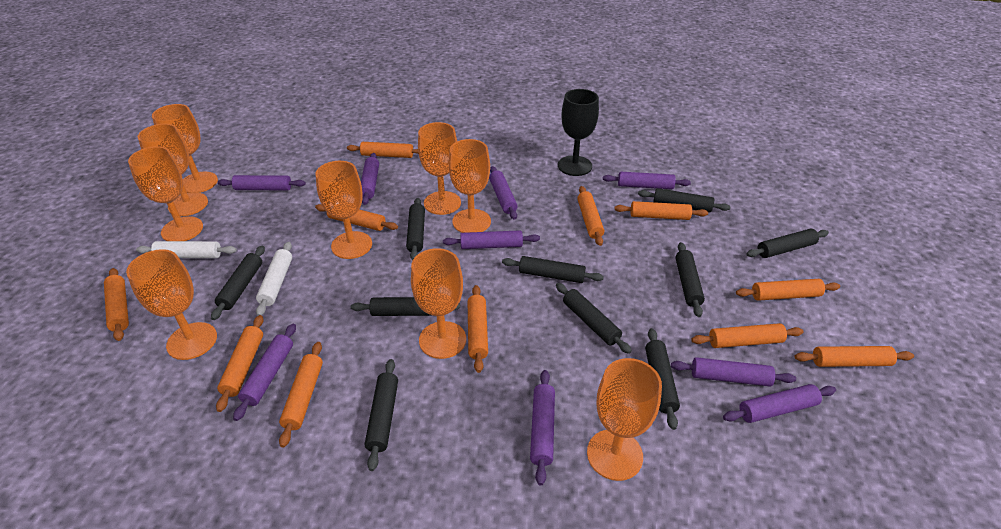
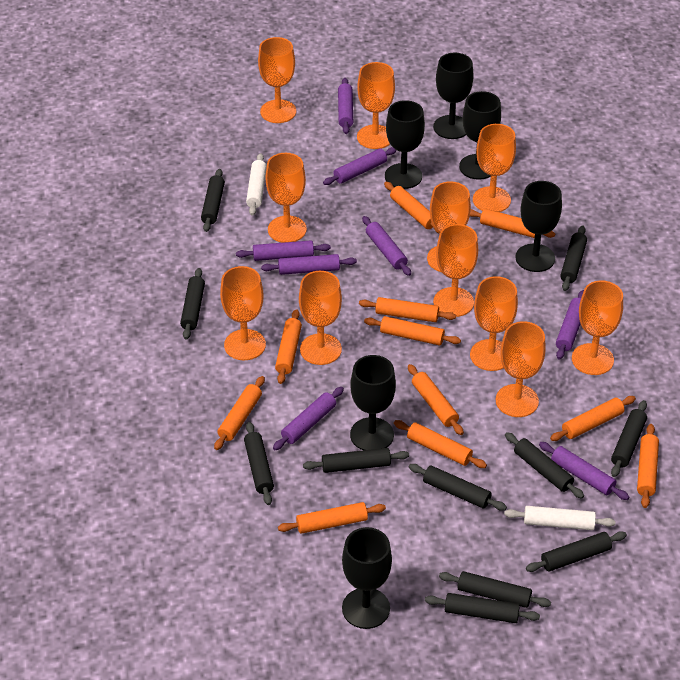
black goblet: [558,89,599,176] = 1 -> [342,527,392,629] [350,355,396,450] [385,100,425,189] [433,53,474,139] [459,91,501,180] [515,181,562,272] = 6
black rolling pin: [211,246,265,320] [351,297,460,316] [365,359,398,471] [406,198,425,260] [502,256,604,283] [556,283,632,354] [638,188,731,213] [645,328,680,430] [675,242,705,317] [746,229,829,258] = 10 -> [180,268,205,339] [201,169,225,232] [244,422,274,505] [303,448,409,473] [409,464,507,511] [425,593,540,623] [439,571,551,608] [505,432,584,499] [526,531,627,572] [560,225,587,291] [611,400,647,477] = 11
orange goblet: [126,249,217,360] [128,146,203,241] [138,124,208,216] [152,104,218,193] [316,161,372,259] [411,248,466,359] [418,122,461,215] [449,139,491,233] [587,358,662,481] = 9 -> [220,266,266,360] [258,37,296,123] [266,153,307,243] [299,271,342,365] [357,62,395,149] [427,181,471,272] [433,224,478,317] [470,276,518,371] [473,124,516,212] [496,321,546,417] [572,280,623,375] = 11
purple rolling pin: [218,175,306,190] [233,324,296,421] [361,153,379,205] [443,230,540,249] [489,166,518,220] [530,370,555,486] [603,172,691,189] [671,357,796,387] [723,384,836,423] = 9 -> [236,240,331,261] [261,254,357,275] [273,387,344,450] [323,147,397,185] [338,78,353,134] [362,216,411,276] [539,442,629,500] [556,290,584,360] = 8

